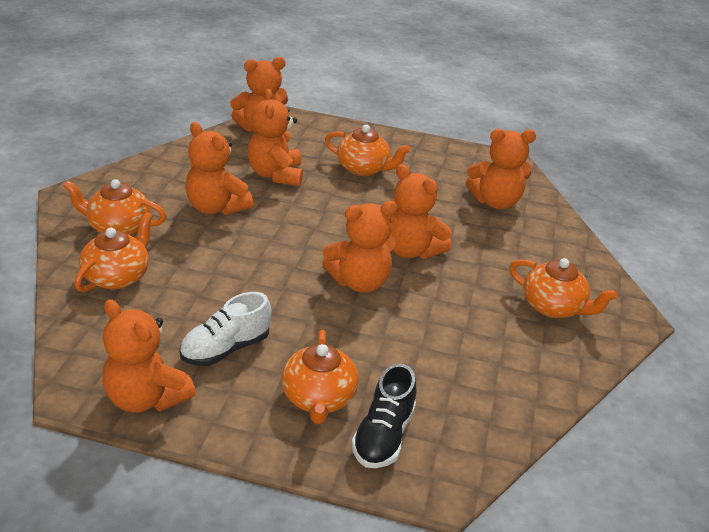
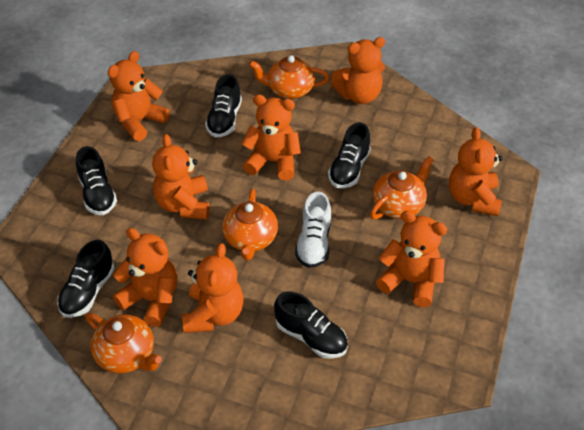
black shoe: [351,364,416,468] = 1 -> [57,240,115,318] [76,146,117,215] [205,74,242,137] [274,291,348,359] [328,123,371,188] = 5
orange teapot: [63,179,166,235] [74,212,153,292] [282,330,359,424] [325,125,410,176] [509,258,618,318] = 5 -> [86,313,162,373] [222,189,278,260] [249,55,329,99] [370,156,434,219] = 4
orange teddy bear: [102,299,196,413] [185,122,253,215] [230,57,288,132] [247,89,303,186] [322,201,398,293] [390,164,452,259] [466,129,536,209] = 7 -> [108,51,170,141] [113,228,177,327] [152,134,210,219] [182,243,244,333] [241,94,301,180] [331,37,385,104] [376,211,447,308] [449,127,503,216] = 8

